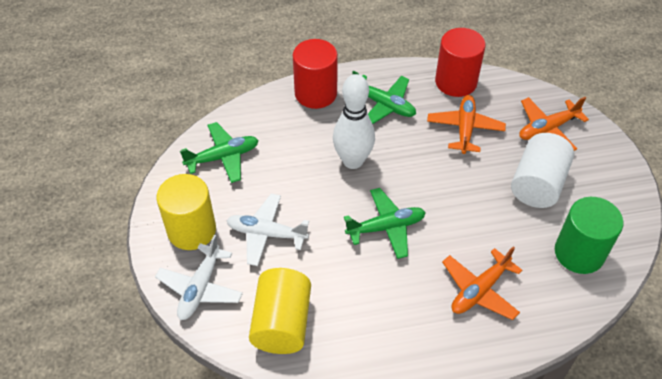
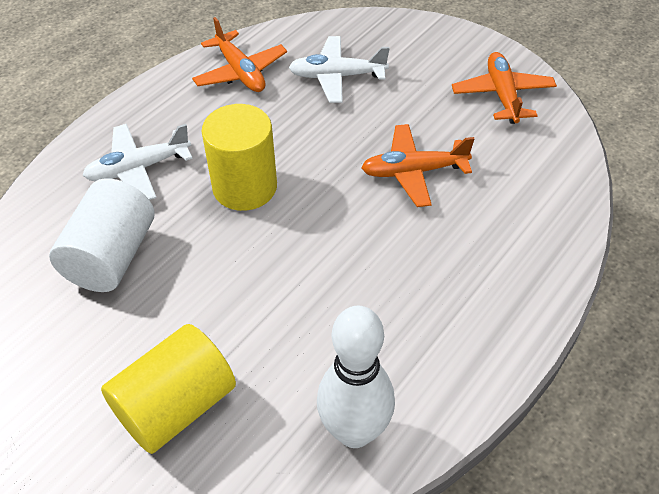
green cylinder: [555,197,624,274] = 1 -> none = 0
green plane: [180,122,259,183] [344,188,426,259] [352,71,416,124] = 3 -> none = 0
red cylinder: [293,39,338,109] [435,28,486,97] = 2 -> none = 0

